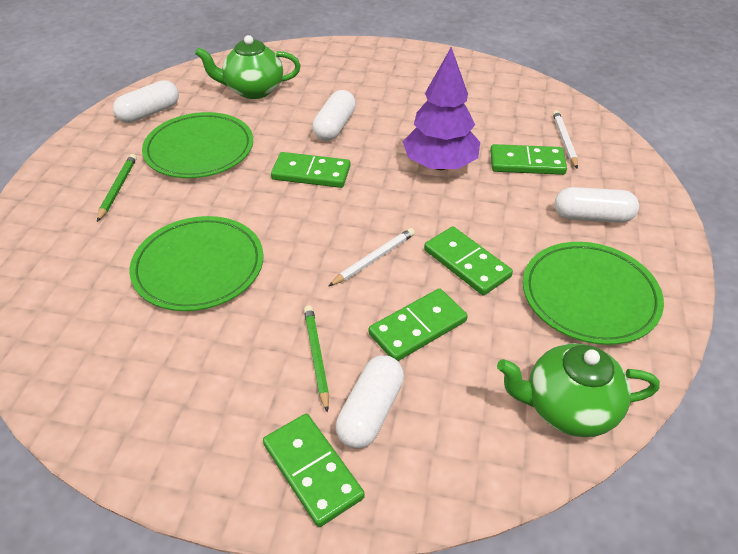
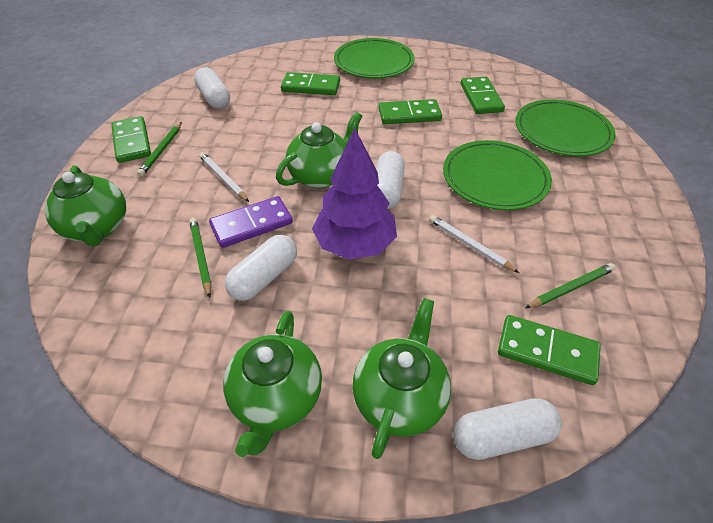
green pencil: [97,154,137,222] [304,305,329,413] = 2 -> [137,122,182,177] [189,218,211,298] [525,263,616,308] = 3
green teapot: [195,35,301,99] [497,343,660,437] = 2 -> [45,165,126,246] [223,311,322,457] [276,112,363,188] [353,298,451,459] = 4
purple domino: none = 0 -> [209,196,293,248] = 1

